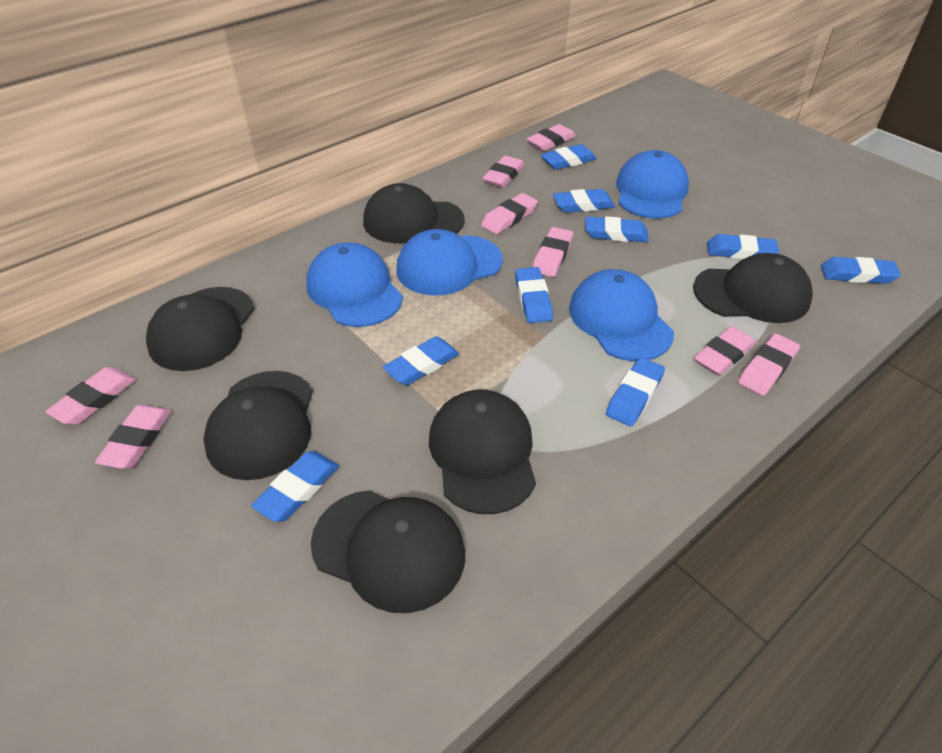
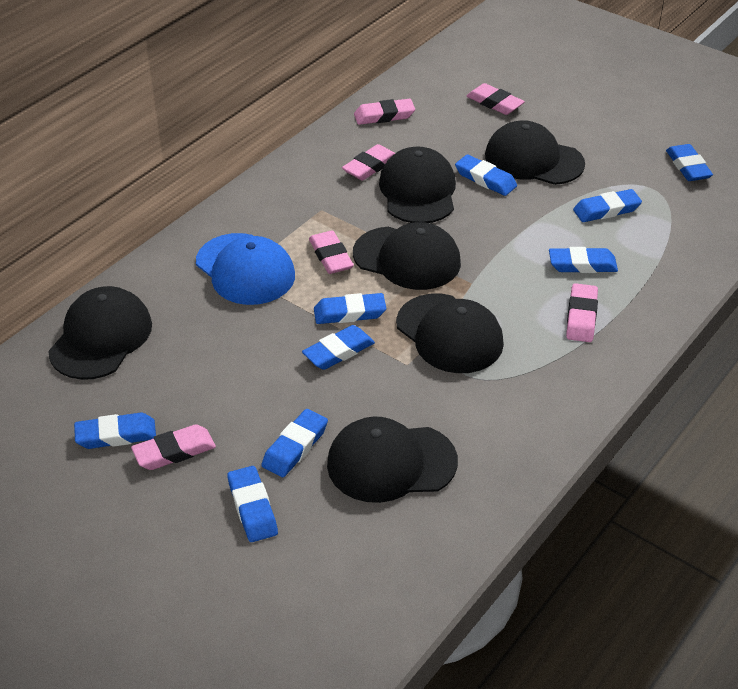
blue cap: [307,242,403,327] [396,229,503,296] [569,269,674,361] [616,150,689,219] = 4 -> [196,233,295,305] = 1
pink eraser: [45,367,136,425] [95,405,172,469] [481,193,538,234] [482,156,525,188] [527,124,576,151] [532,227,573,277] [694,327,756,375] [738,333,800,396] = 8 -> [131,424,216,470] [309,230,354,274] [342,144,395,180] [354,99,415,125] [466,83,525,115] [566,283,598,342] = 6

